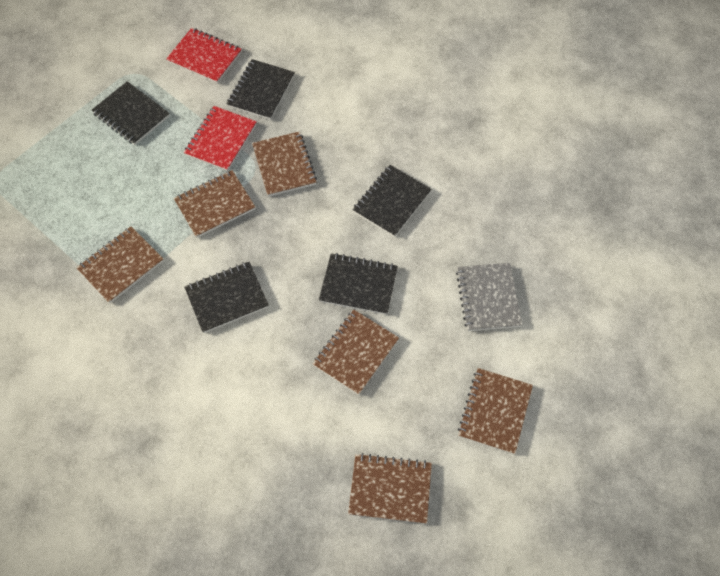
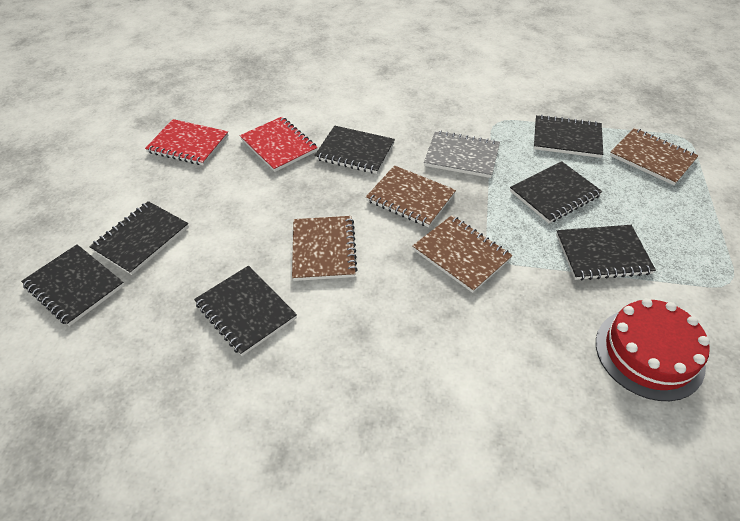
black notebook: [92,81,170,145] [184,262,269,333] [227,59,295,120] [319,253,398,315] [352,165,432,237] = 5 -> [21,244,124,326] [89,201,189,275] [194,265,297,356] [314,126,395,174] [510,161,602,223] [534,115,603,158] [556,225,656,281] = 7
brown notebook: [76,226,164,303] [174,170,255,238] [252,131,317,197] [313,309,399,395] [348,453,432,524] [458,368,533,454] = 6 -> [292,216,358,281] [366,165,456,227] [412,215,513,293] [610,128,699,185] = 4
red cake: none = 0 -> [596,298,710,401] = 1

